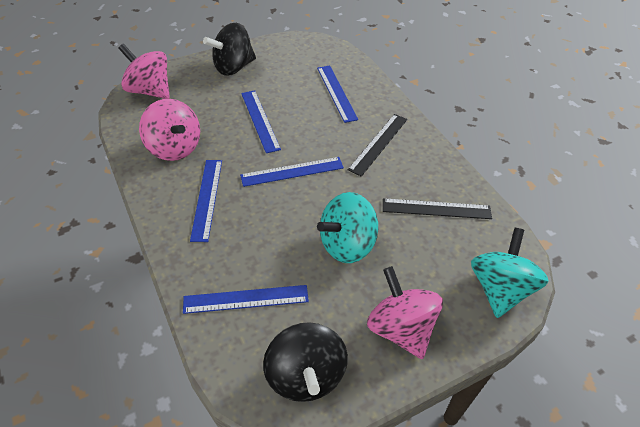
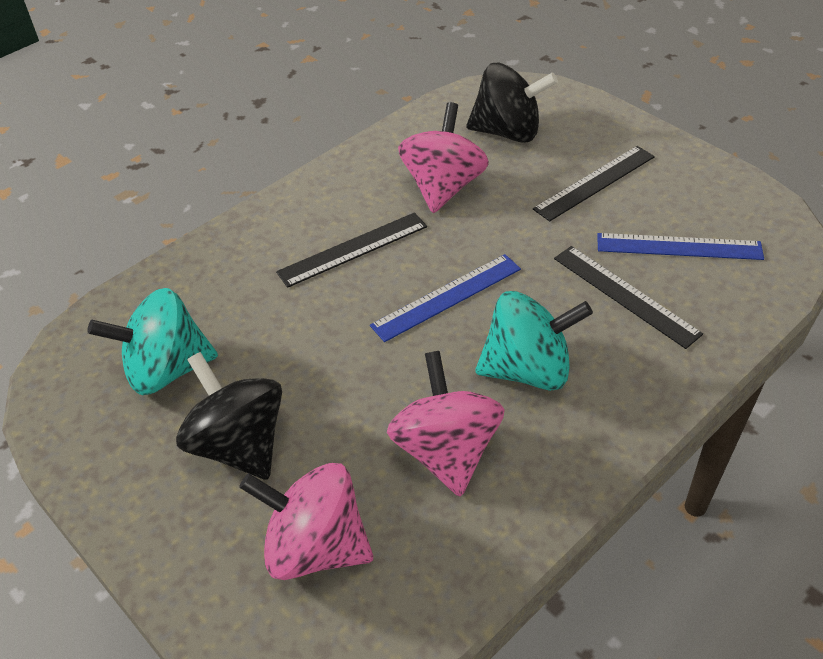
black ruler: [348,114,407,177] [383,198,492,219] = 2 -> [276,212,427,288] [533,146,655,221] [554,246,703,349] = 3
blue ruler: [183,285,309,314] [190,160,222,242] [240,157,344,187] [241,90,281,153] [317,66,358,123] = 5 -> [370,254,521,342] [597,233,764,260] = 2

